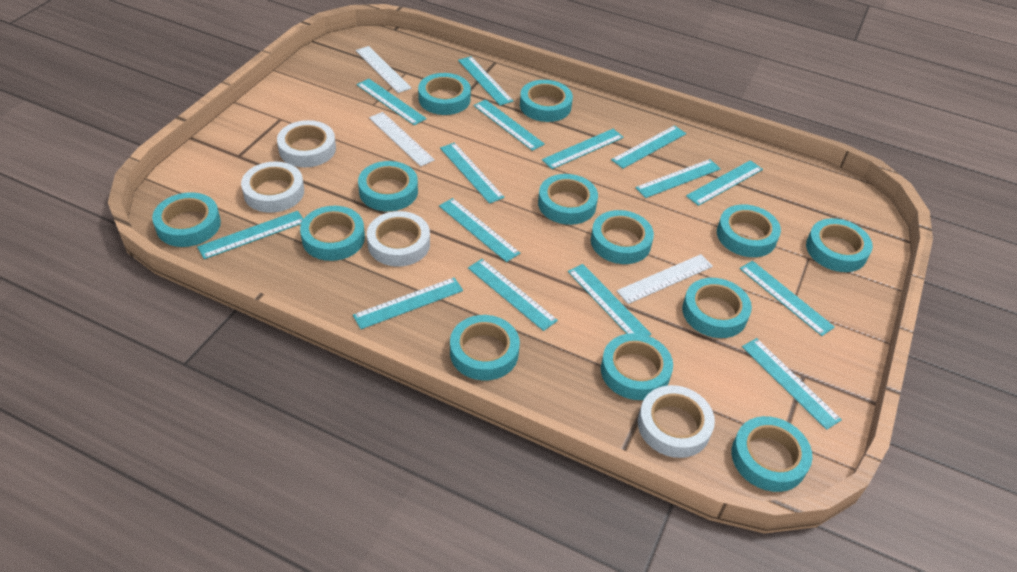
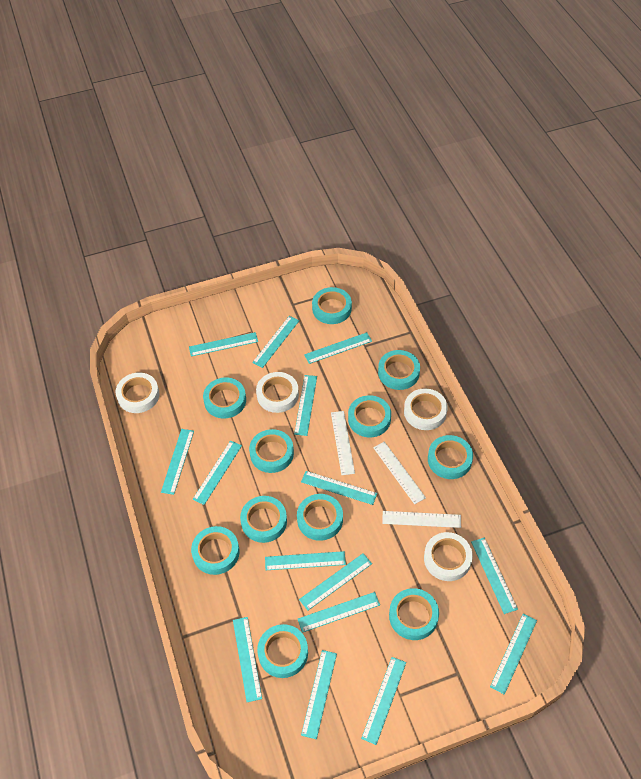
turquoise tape: [152,192,221,247] [300,206,365,261] [358,161,418,211] [418,73,471,115] [450,315,520,380] [520,80,573,122] [538,174,598,225] [591,210,654,264] [601,333,673,400] [682,278,752,338] [717,204,781,257] [731,416,812,492] [806,218,873,272] = 13 -> [191,526,240,575] [203,378,246,419] [240,496,287,543] [249,429,294,473] [257,624,308,678] [297,494,343,541] [312,287,352,324] [348,395,391,437] [378,350,420,390] [389,588,439,640] [428,435,473,479] = 11

